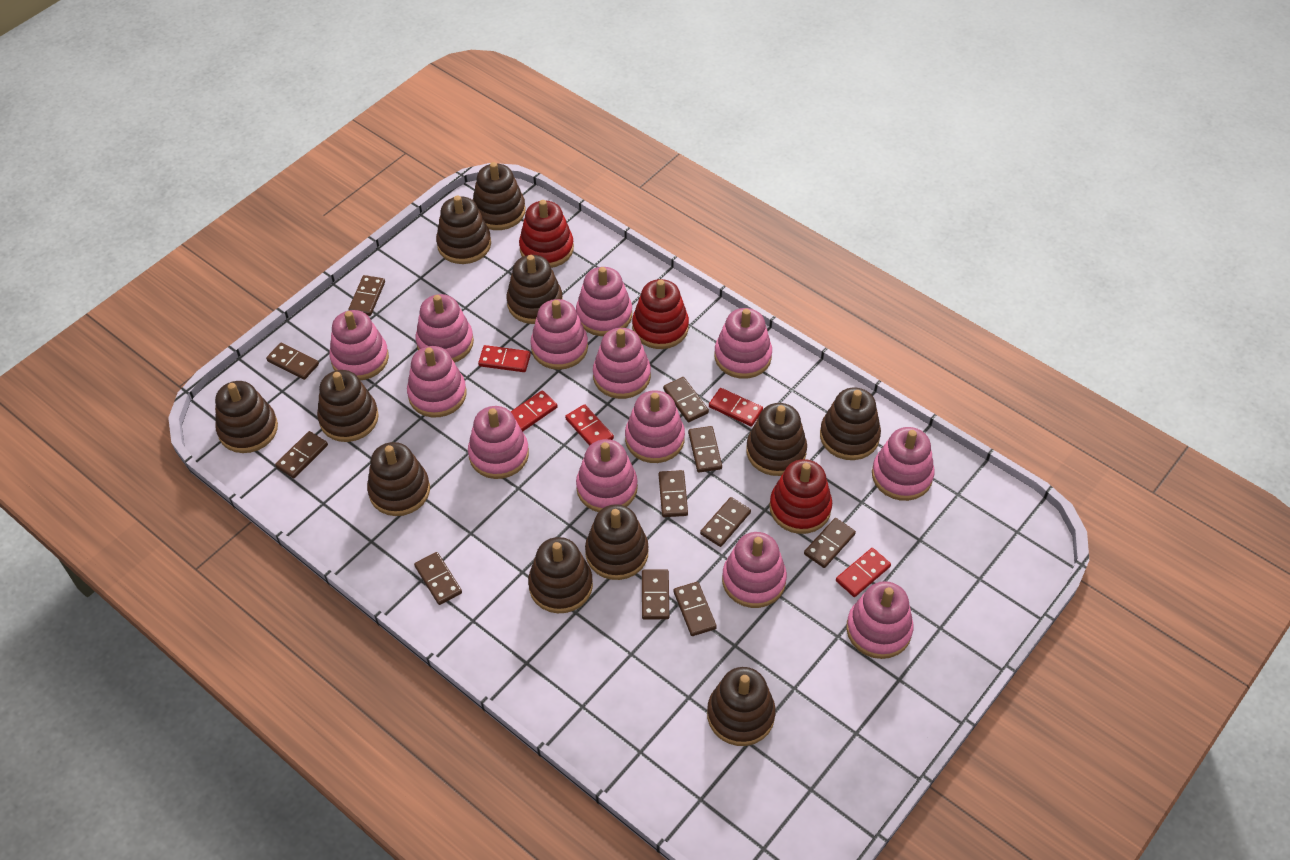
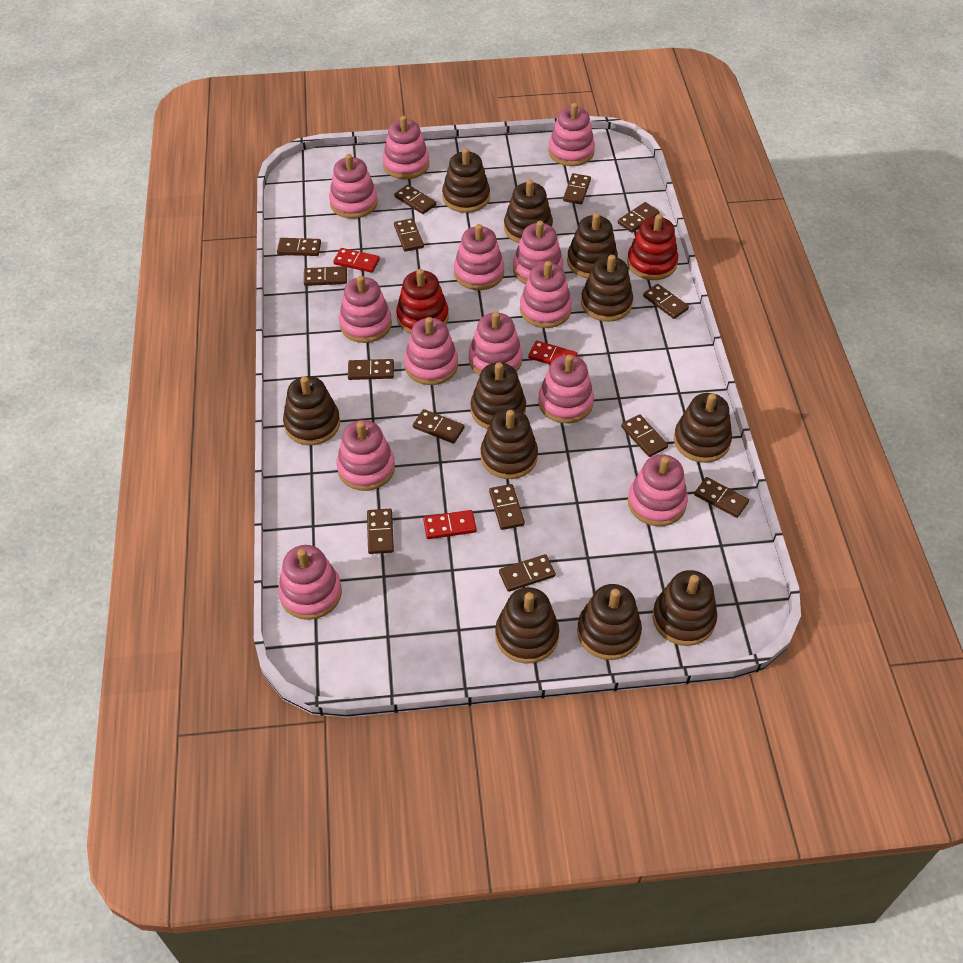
brown domino: [266,343,319,380] [275,431,328,479] [348,275,385,316] [414,552,462,605] [642,569,669,619] [659,470,688,517] [663,377,709,422] [673,582,717,636] [688,426,722,473] [700,497,751,547] [804,518,856,568] = 11 -> [277,238,321,256] [304,266,347,286] [348,359,394,380] [367,509,394,554] [394,185,436,214] [394,218,424,252] [413,409,464,444] [489,484,525,530] [499,554,556,592] [563,173,591,205] [618,202,659,233] [621,414,668,457] [643,284,689,319] [694,477,749,518] = 14
red domino: [478,345,531,372] [511,390,558,431] [565,404,614,446] [709,388,763,427] [836,548,891,597] = 5 -> [333,248,380,273] [423,510,477,539] [528,340,578,365] = 3
red stacking toy: [519,200,574,268] [632,279,689,349] [769,459,832,534] = 3 -> [396,269,449,334] [627,214,678,280] = 2

